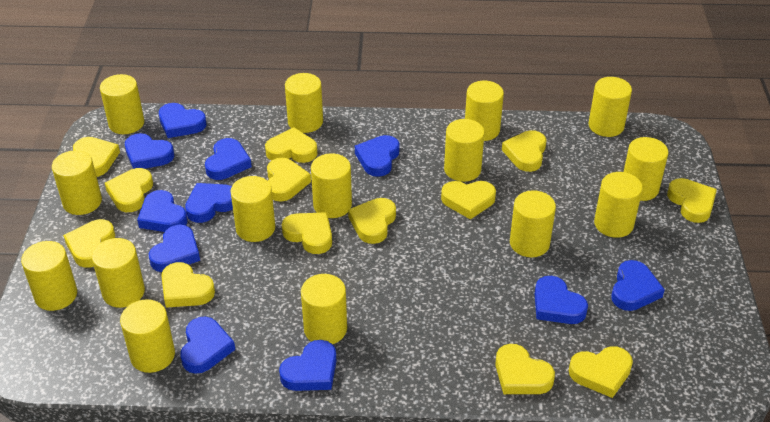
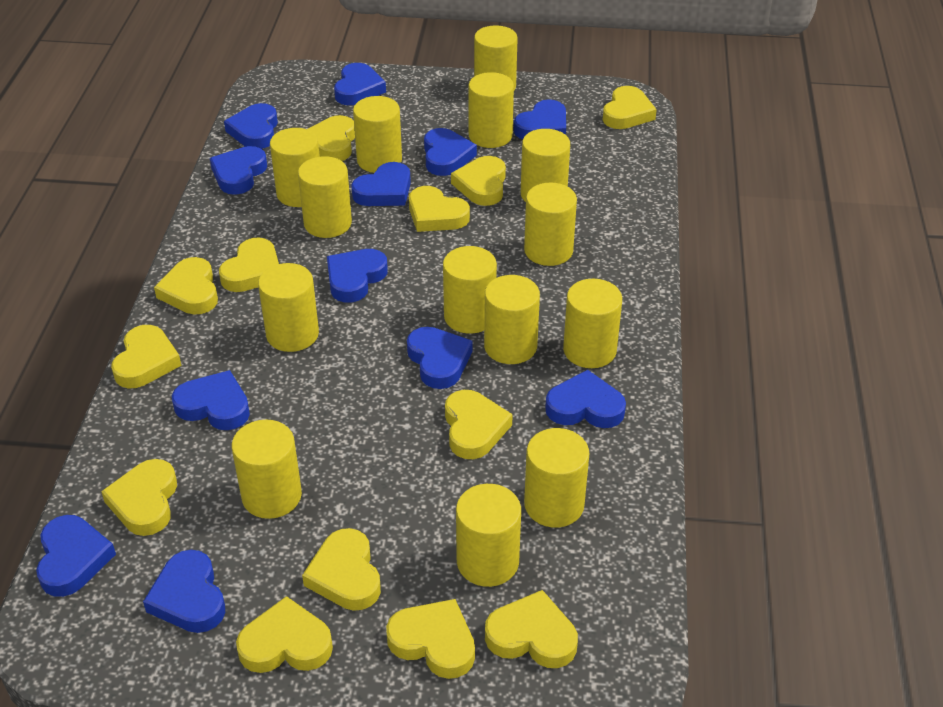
blue heart: [125,133,174,169] [137,190,187,232] [149,225,200,272] [159,103,206,138] [180,317,235,374] [185,183,233,223] [205,138,252,180] [279,340,336,391] [355,135,399,177] [535,276,588,324] [611,260,665,311] = 11 -> [36,515,116,597] [143,550,225,633] [172,370,250,430] [210,146,267,195] [224,103,278,149] [327,249,388,303] [334,63,386,105] [351,162,411,206] [407,327,473,389] [424,128,477,176] [514,99,566,139] [545,370,626,428] = 12
yellow cylinder: [21,241,77,311] [52,150,102,215] [92,238,145,308] [100,74,144,134] [120,299,175,373] [231,176,275,242] [285,73,323,133] [301,274,347,344] [311,153,352,218] [444,119,485,182] [465,81,504,141] [510,190,556,257] [588,77,632,137] [594,172,643,238] [624,137,668,201] = 15 -> [232,420,302,519] [258,263,319,352] [270,128,320,207] [298,156,352,238] [353,96,402,173] [443,246,497,334] [456,484,521,587] [469,72,514,148] [474,25,518,90] [484,275,540,364] [521,129,570,202] [524,183,577,266] [524,428,589,528] [563,279,622,368] = 14

